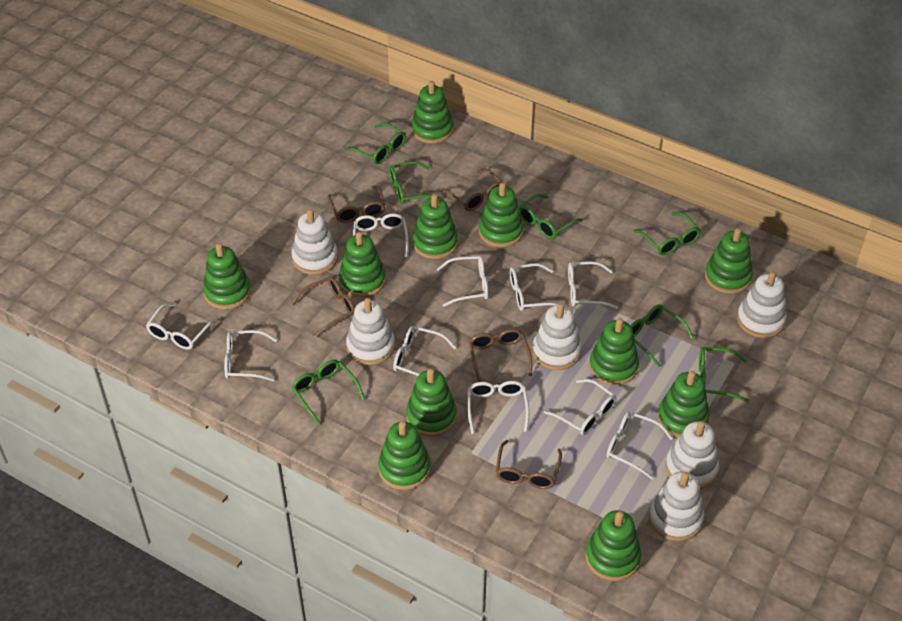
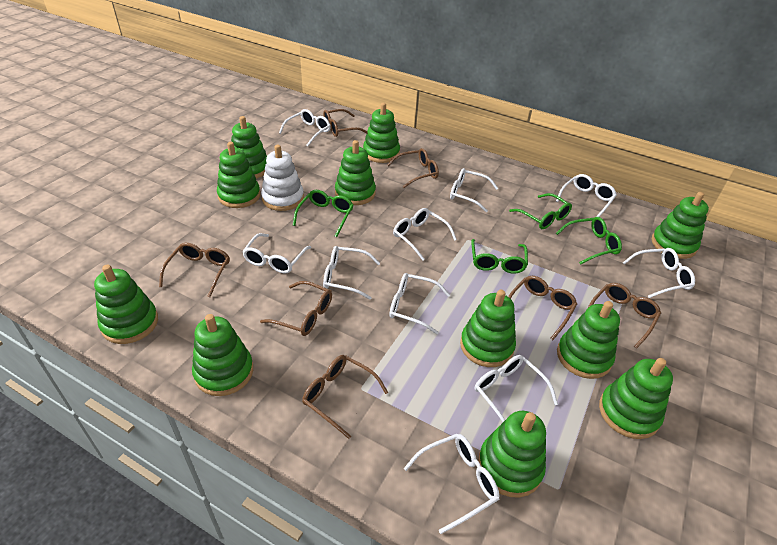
brown glasses: [291,277,355,337] [328,185,386,223] [441,169,502,211] [469,329,532,382] [496,440,562,489] = 5 -> [159,243,230,297] [260,281,332,336] [302,355,388,439] [323,109,367,137] [387,148,439,188] [508,276,577,340] [587,283,661,349] = 7
green glasses: [292,360,365,425] [345,123,406,164] [389,161,443,204] [519,194,583,239] [630,304,694,367] [634,212,701,255] [699,347,749,402] = 7 -> [293,190,354,237] [471,239,528,274] [509,193,572,229] [556,217,622,265] = 4
white stacking toy: [291,209,338,275] [346,298,395,365] [532,303,582,370] [649,472,704,541] [665,421,719,489] [737,271,787,338] = 6 -> [261,145,304,211] = 1

